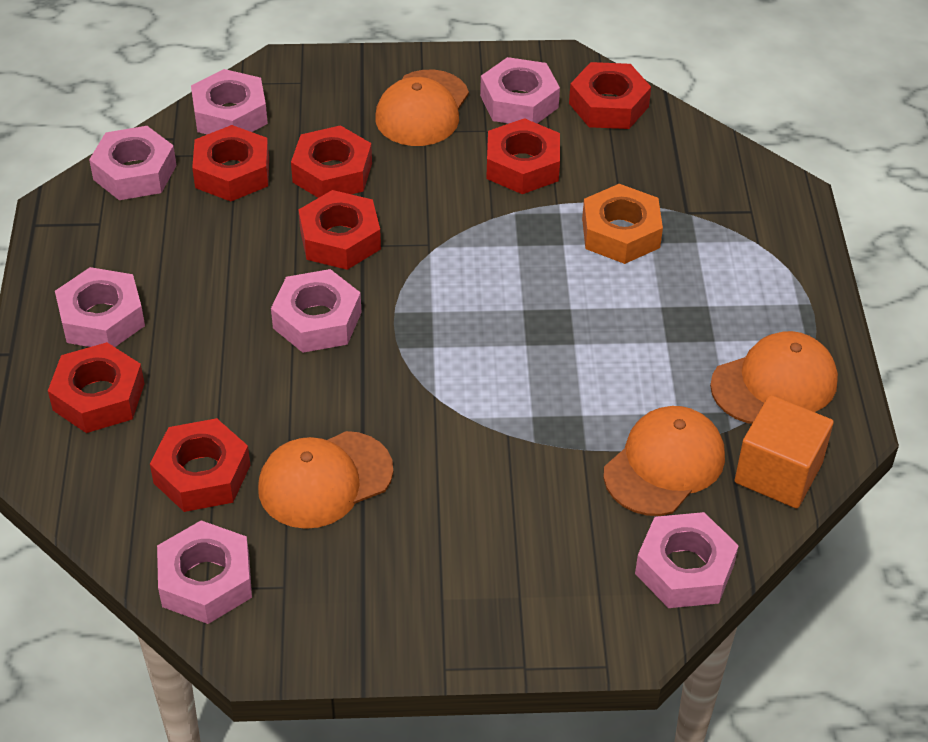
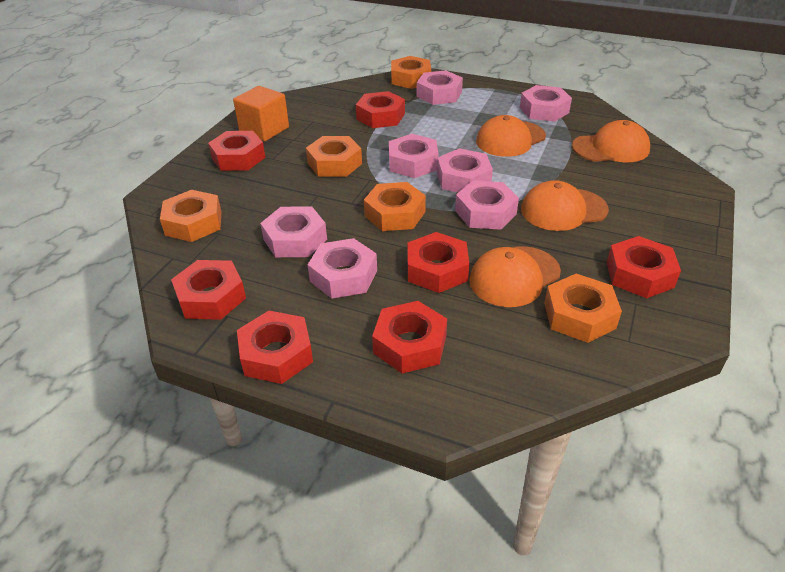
orange nut: [582,184,663,264] = 1 -> [160,190,222,242] [306,136,362,177] [364,182,426,231] [391,56,431,89] [544,274,622,343] = 5

